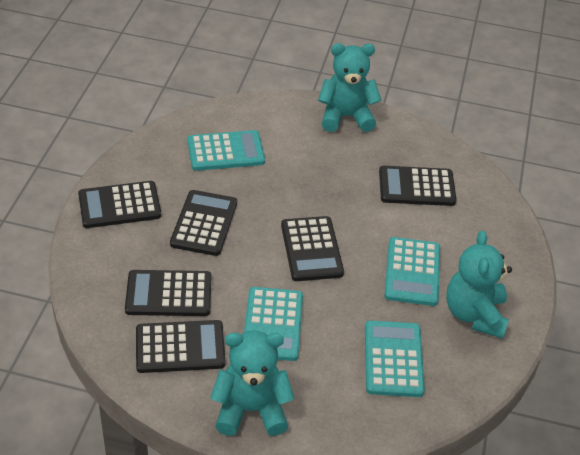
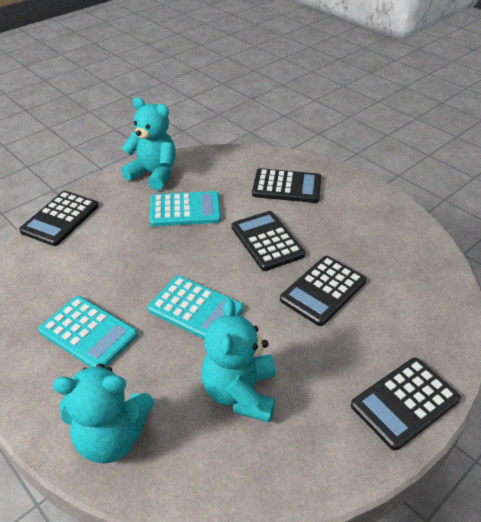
black calculator: [78,181,161,228] [125,270,211,316] [136,320,225,373] [170,190,237,256] [281,216,344,281] [379,166,456,206] = 6 -> [19,191,99,246] [231,211,305,271] [252,168,321,203] [280,256,366,326] [351,357,461,450] = 5
turquoise calculator: [187,130,265,171] [244,287,303,361] [365,320,425,397] [384,237,440,306] = 4 -> [38,296,138,368] [148,276,244,339] [150,191,221,226] = 3

